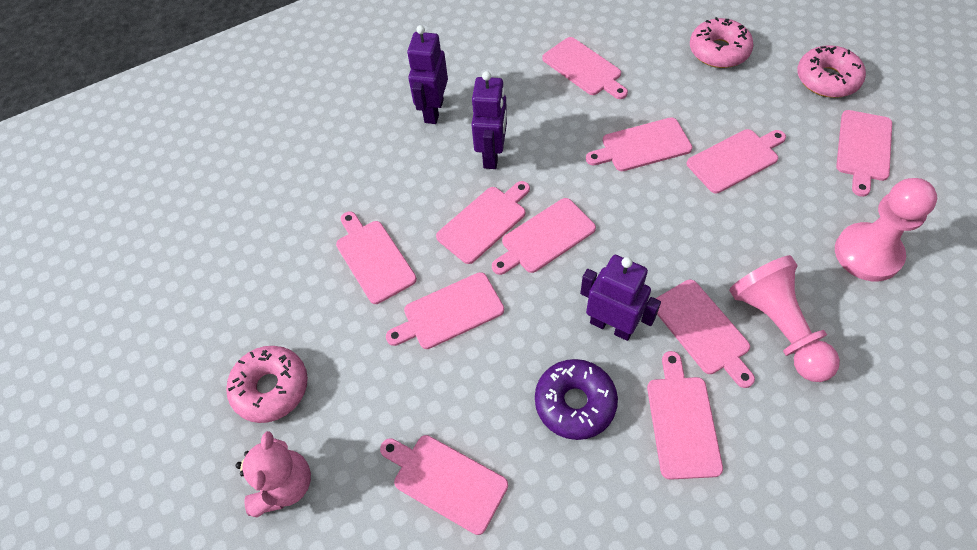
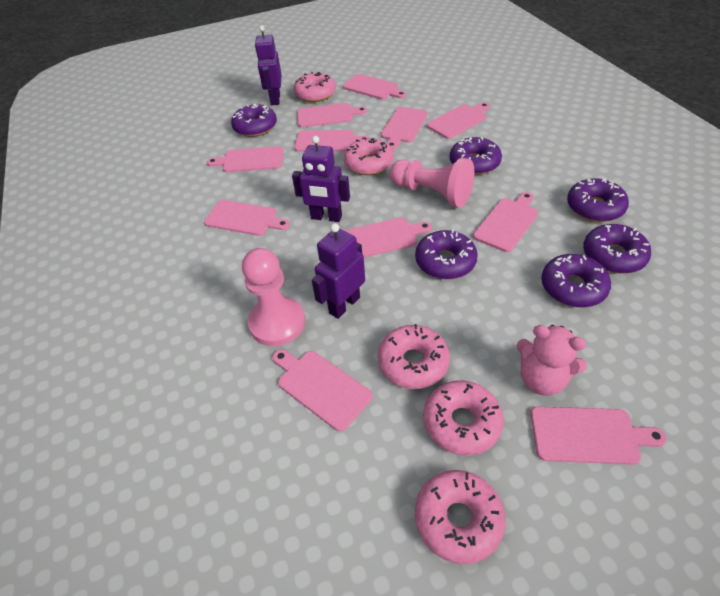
pink donut: [226,346,308,423] [690,17,754,68] [797,45,866,98] = 3 -> [294,72,336,102] [343,137,394,175] [378,324,450,389] [415,470,506,564] [423,380,504,456] = 5
purple donut: [535,359,618,440] = 1 -> [231,104,277,137] [415,229,478,279] [450,137,502,175] [541,254,611,308] [567,178,629,222] [583,224,651,274] = 6

